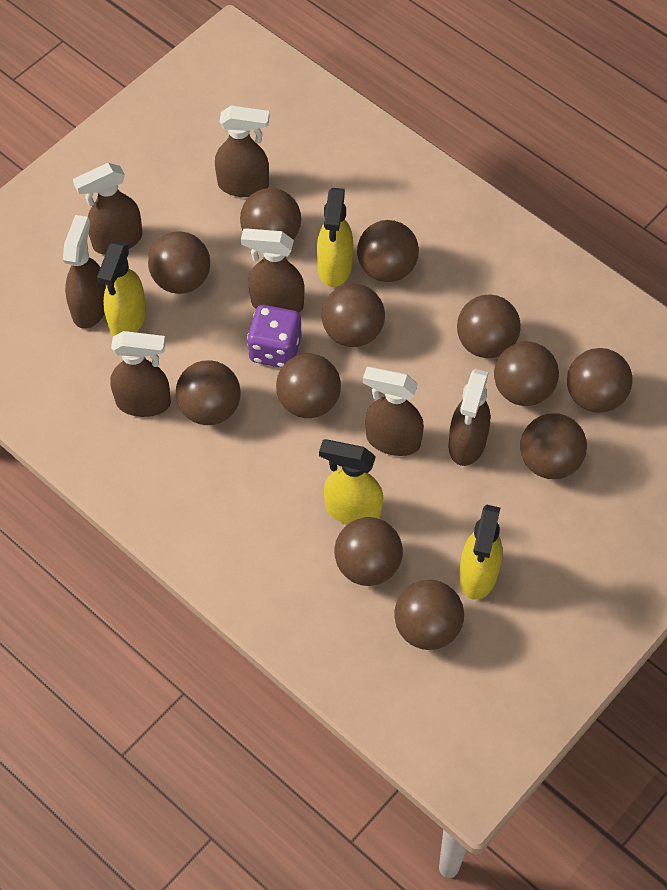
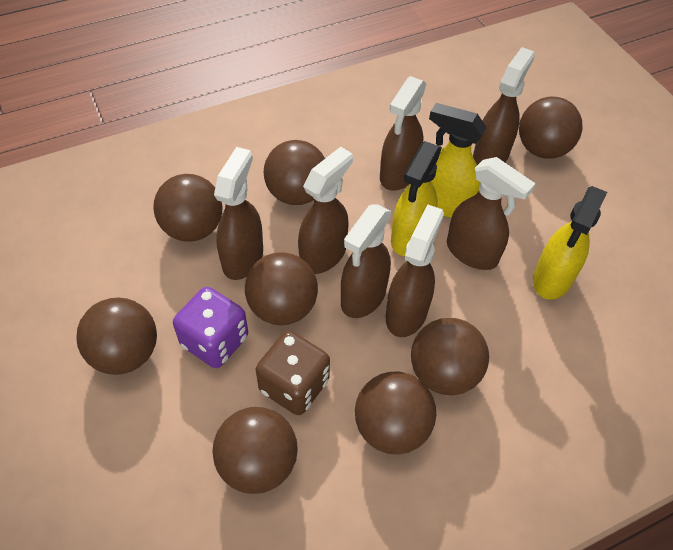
brown ball: [148,231,210,294] [176,360,241,425] [240,188,301,240] [276,354,341,418] [322,284,385,347] [334,517,403,586] [357,220,419,282] [394,580,464,650] [457,295,521,358] [494,342,559,406] [520,413,587,479] [567,348,633,413] = 12 -> [76,297,157,375] [153,174,223,242] [212,407,298,494] [245,252,318,325] [264,140,325,205] [355,372,436,454] [411,318,489,395] [519,97,582,159] = 8
brown dice: none = 0 -> [256,331,330,415] = 1
yellow spray bottle: [97,241,146,336] [317,188,353,287] [319,439,383,525] [459,505,502,600] = 4 -> [391,141,442,256] [429,103,487,218] [533,186,607,299] = 3

